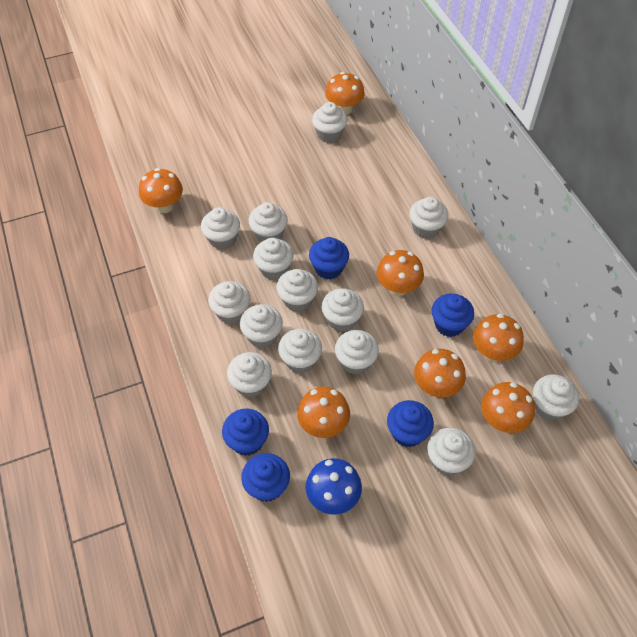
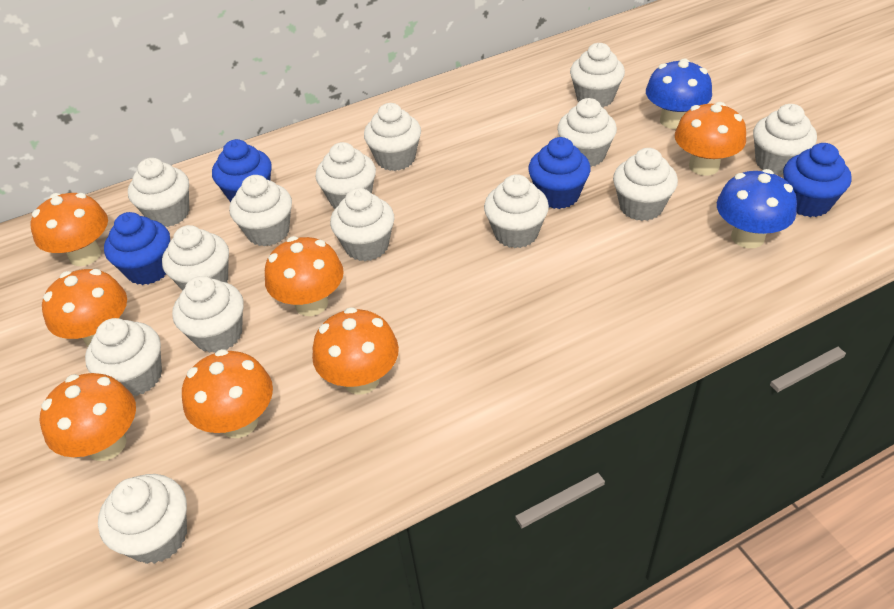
blue cupcake: [222,408,269,456] [241,453,290,502] [309,237,349,279] [387,400,434,447] [432,294,474,337] = 5 -> [104,212,170,285] [212,139,272,202] [528,137,591,209] [783,143,852,217] = 4
blue mushroom: [306,458,362,515] = 1 -> [646,59,712,129] [717,169,797,248] = 2

